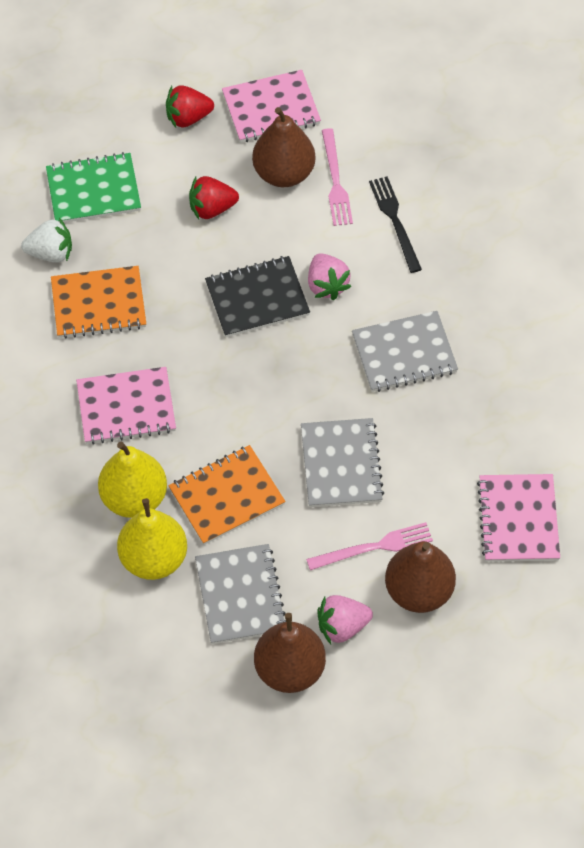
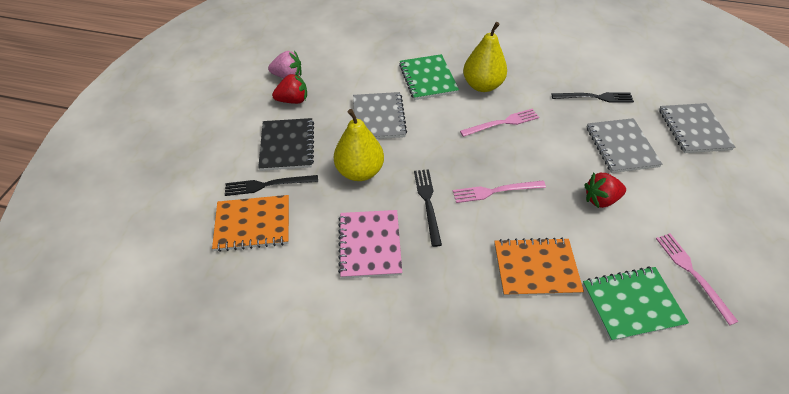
black fork: [369,176,422,273] = 1 -> [225,175,318,196] [414,169,442,247] [552,92,634,103] = 3
brown pear: [252,107,315,187] [254,613,326,693] [385,541,456,613] = 3 -> none = 0
green notebook: [46,152,141,223] = 1 -> [399,54,459,100] [582,267,689,341] = 2
pink fork: [306,522,433,570] [322,128,353,226] = 2 -> [453,181,546,203] [460,109,539,137] [656,233,738,325] = 3
pink notebook: [76,367,176,445] [222,70,321,143] [477,474,560,562] = 3 -> [338,210,402,279] = 1
pink strawberry: [308,253,352,300] [317,595,373,644] = 2 -> [268,51,302,78] = 1
white strawberry: [21,218,72,263] = 1 -> none = 0

